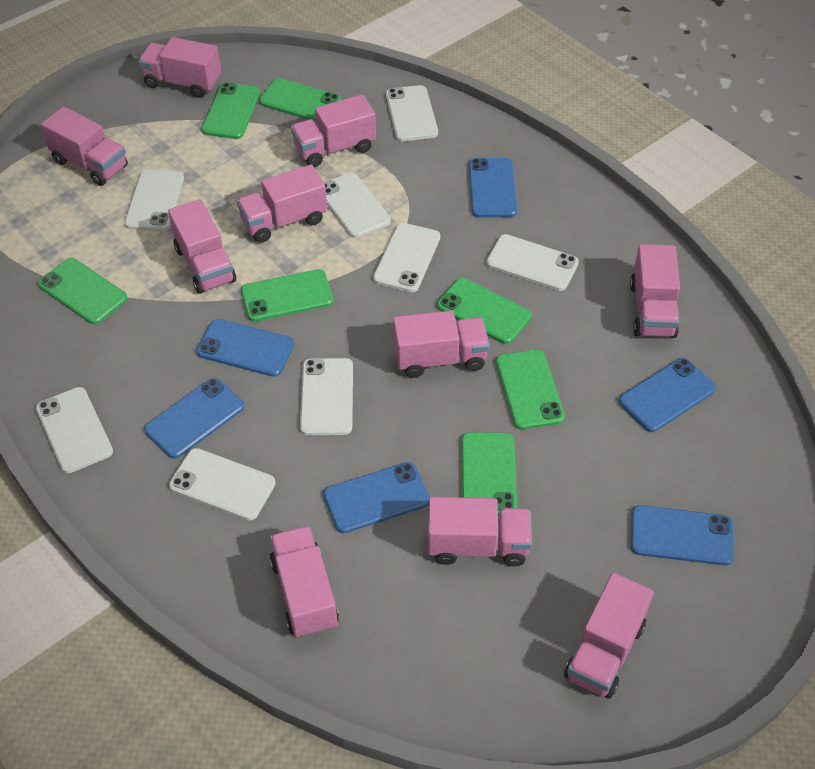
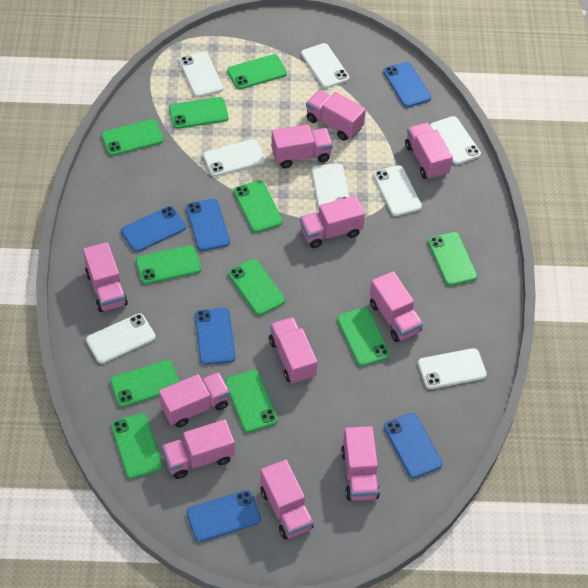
green phone: [38,258,127,324] [201,83,261,139] [241,269,333,322] [259,78,341,122] [437,278,531,344] [461,432,517,517] [496,349,565,430] = 7 -> [101,119,163,156] [110,360,180,407] [111,413,163,479] [136,245,201,284] [169,97,229,129] [225,370,278,433] [227,54,287,89] [228,259,285,315] [234,180,283,233] [337,307,390,366] [428,232,477,286] = 11
pink truck: [41,106,128,186] [138,37,221,98] [168,199,236,294] [237,165,327,243] [270,526,339,638] [291,94,376,167] [393,311,489,378] [428,497,532,566] [564,573,654,699] [630,244,680,338] = 10 -> [83,242,128,312] [159,372,230,428] [162,420,235,479] [260,460,314,539] [269,317,317,384] [271,124,333,168] [300,195,365,248] [306,90,366,141] [341,426,380,501] [369,271,423,342] [405,123,453,180] = 11

